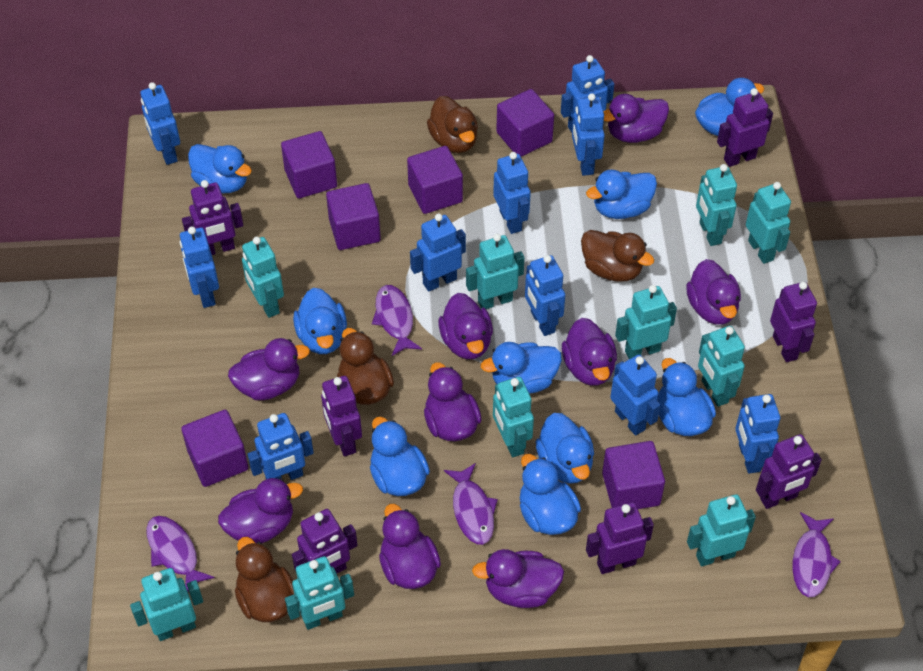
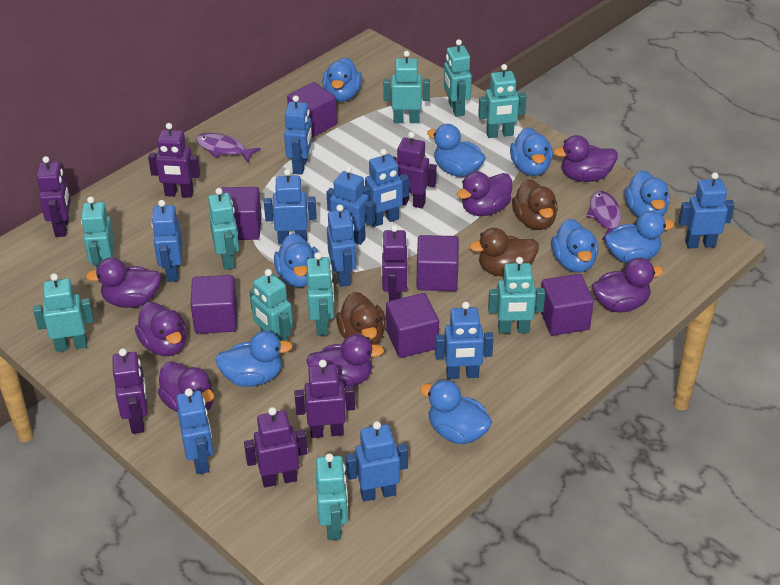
brown duck: [235,537,294,622] [337,328,394,405] [427,96,478,153] [581,230,654,282] = 4 -> [336,292,386,345] [469,228,539,277] [512,179,558,230] = 3
purple duck: [218,478,303,543] [228,338,310,400] [379,504,441,589] [424,362,482,441] [438,293,493,359] [472,549,564,608] [562,318,617,386] [603,94,669,143] [686,259,741,325] = 9 -> [86,258,161,308] [135,302,187,356] [158,361,214,412] [306,334,384,389] [457,171,512,216] [553,135,618,182] [592,258,664,313] = 7
purple fish: [146,516,215,592] [372,285,422,356] [444,463,498,545] [792,512,841,597] = 4 -> [196,133,261,163] [586,191,621,240] = 2

